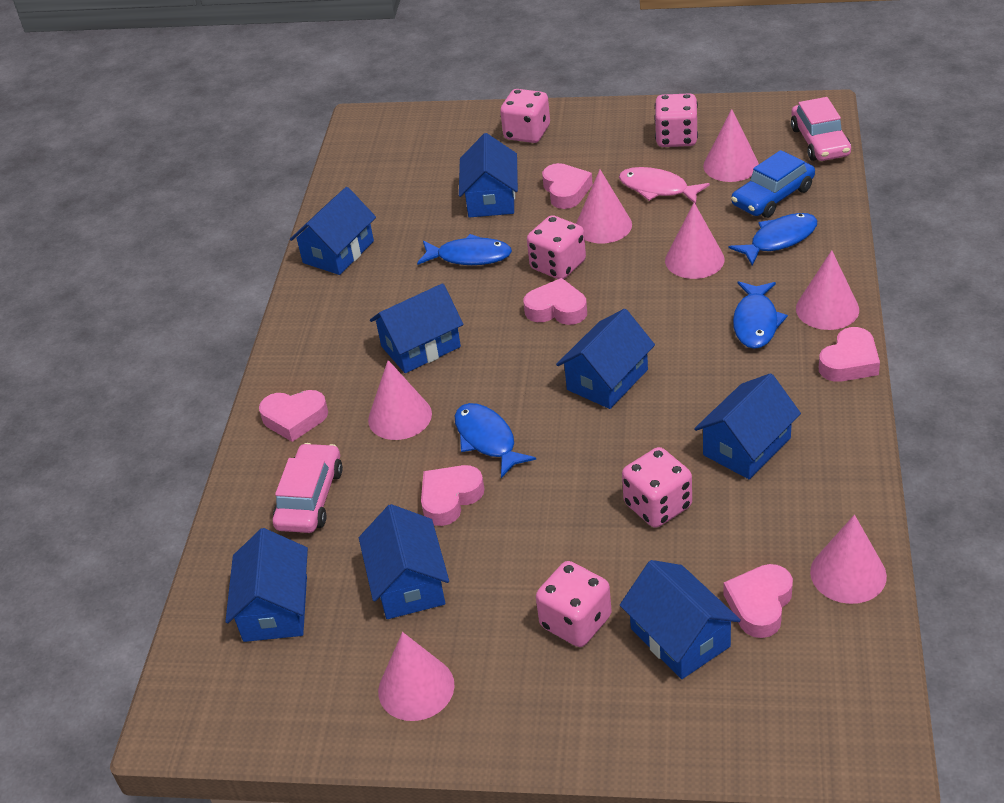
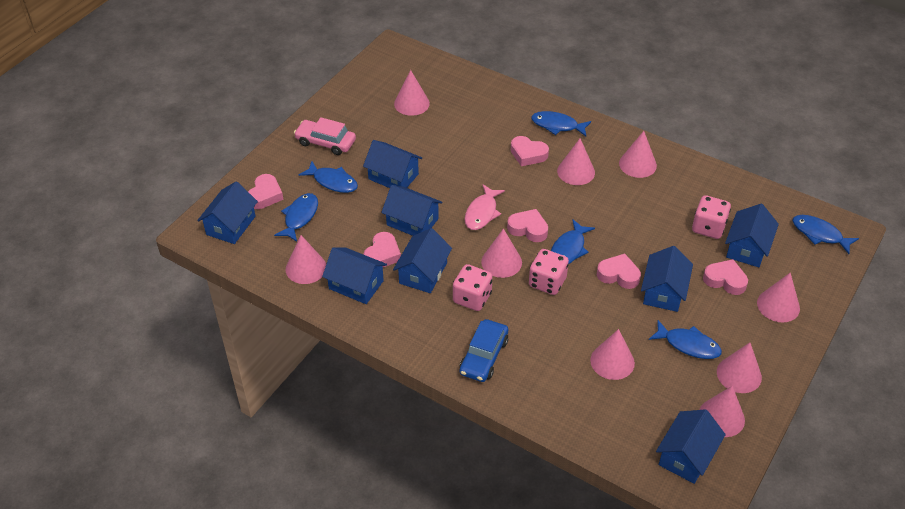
blue fish: [417,234,512,265] [455,403,536,478] [729,213,817,266] [733,281,788,349] = 4 -> [274,193,318,242] [298,161,358,193] [531,111,591,136] [551,219,595,264] [649,320,722,359] [792,215,859,254] = 6
pink car: [273,443,343,533] [791,97,851,161] = 2 -> [294,117,356,155] = 1
pink cone: [368,360,432,440] [378,632,454,721] [576,170,632,244] [665,203,724,279] [703,109,759,182] [796,250,859,330] [810,515,887,604] = 7 -> [286,235,326,284] [394,70,430,116] [481,229,522,278] [557,138,595,185] [590,329,635,380] [619,131,657,178] [699,386,745,437] [717,343,762,393] [757,273,800,322] = 9
pink dice: [500,89,550,143] [527,215,586,279] [536,561,612,647] [622,447,692,528] [654,93,698,147] = 5 -> [453,264,493,311] [529,249,569,295] [692,195,731,239] = 3

